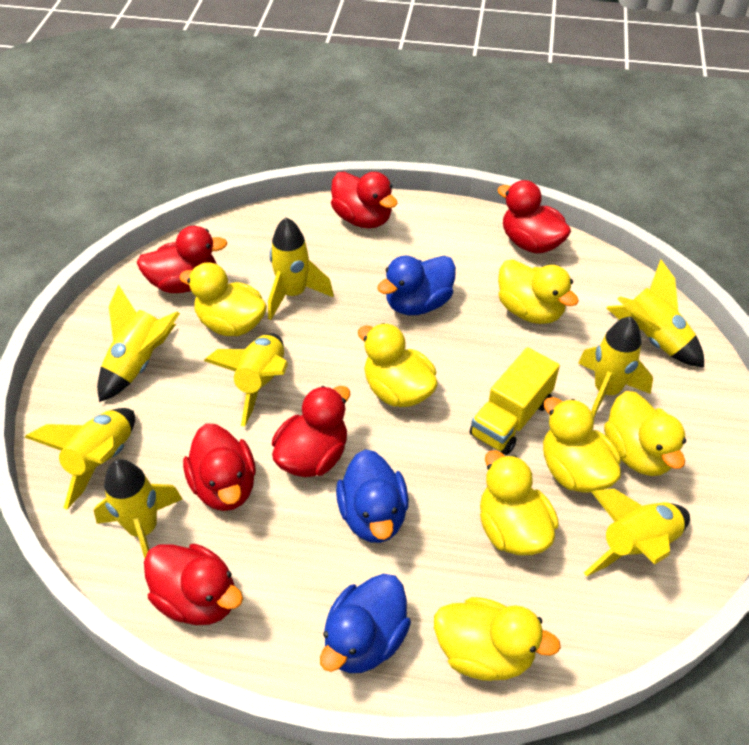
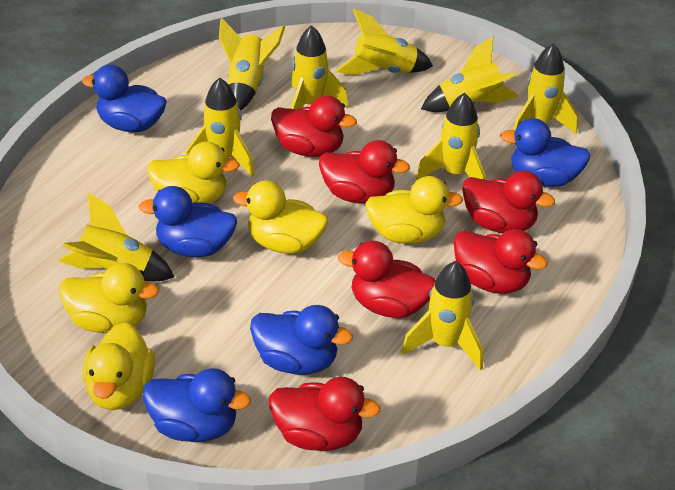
blue duck: [320,574,411,673] [336,449,409,543] [377,256,456,315] = 3 -> [82,65,167,132] [139,186,237,257] [143,368,251,442] [250,305,353,375] [500,118,591,187] = 5
yellow duck: [179,262,267,336] [358,323,438,407] [434,597,561,681] [480,450,559,555] [498,259,579,324] [543,397,621,493] [604,391,686,476] = 7 -> [59,263,159,333] [83,322,155,410] [147,142,240,204] [233,180,328,254] [365,176,463,244] = 5
yellow rocket: [25,408,135,509] [94,459,182,558] [97,284,180,402] [204,334,288,426] [268,217,334,320] [578,316,653,418] [584,489,690,576] [607,259,704,368] = 8 -> [59,193,175,281] [186,77,255,177] [219,18,285,111] [291,25,348,109] [336,9,433,75] [401,261,483,370] [416,93,486,180] [421,36,518,112] [513,43,578,134] = 9
yellow truck: [469,347,560,455] = 1 -> none = 0

